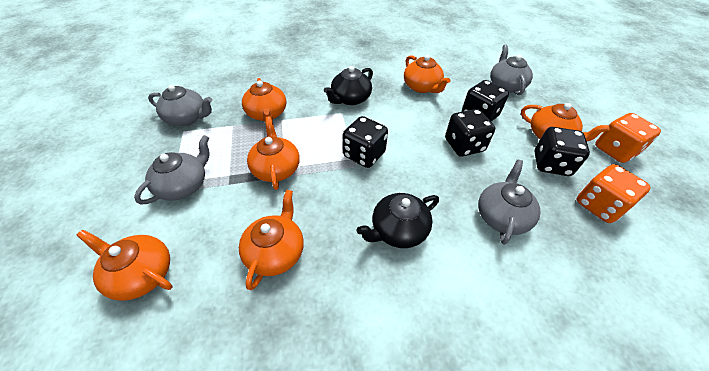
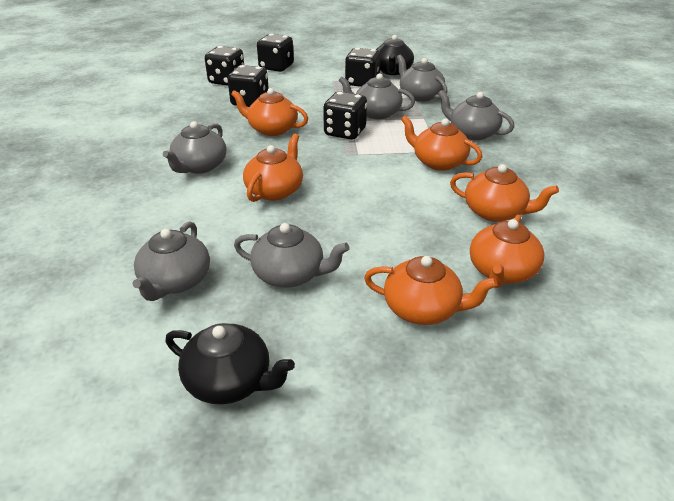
black dice: [343,116,388,168] [445,109,495,157] [462,80,509,121] [534,127,590,176] = 4 -> [205,46,244,86] [228,65,269,107] [257,34,294,72] [323,92,367,140] [345,48,381,87] = 5
grey teapot: [134,135,209,205] [148,85,212,126] [478,160,541,245] [490,44,533,95] = 4 -> [133,221,210,301] [163,121,226,174] [234,223,350,288] [338,73,415,119] [397,54,448,102] [438,90,514,140] = 6
orange dice: [576,164,651,223] [595,113,661,163] = 2 -> none = 0

